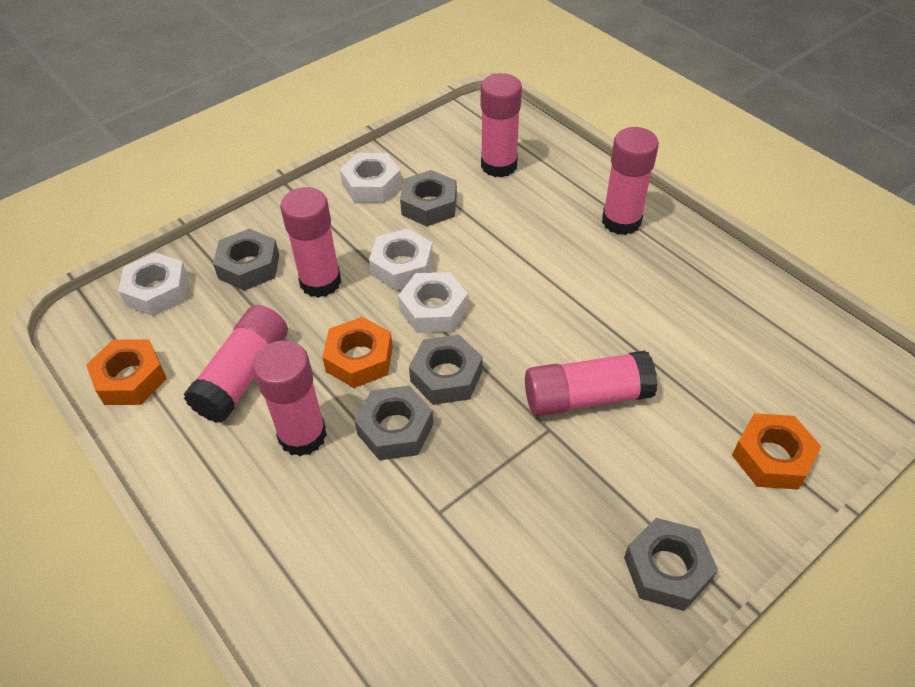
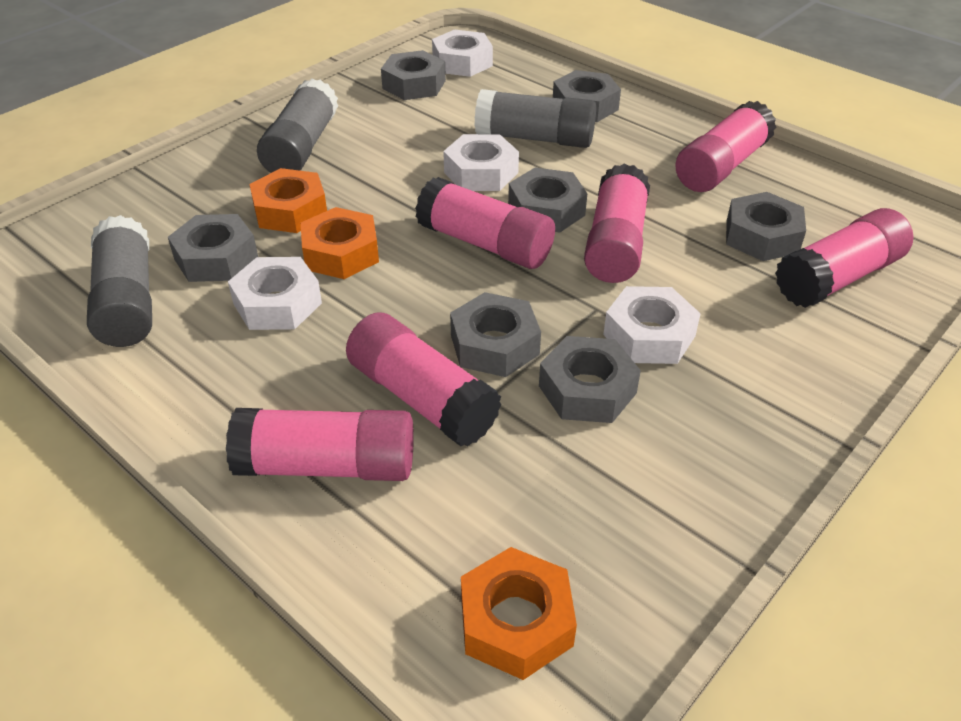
grey glue stick: none = 0 -> [87,215,152,347] [257,78,338,173] [474,89,596,148] = 3
grey nut: [213,229,279,291] [354,386,433,460] [400,170,457,226] [409,335,483,405] [624,518,718,611] = 5 -> [168,214,258,282] [381,50,446,100] [450,292,541,377] [508,168,587,233] [539,336,641,423] [553,70,621,122] [726,192,806,261] = 7

